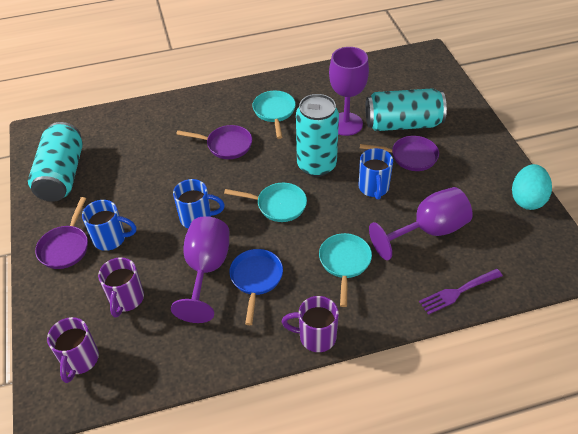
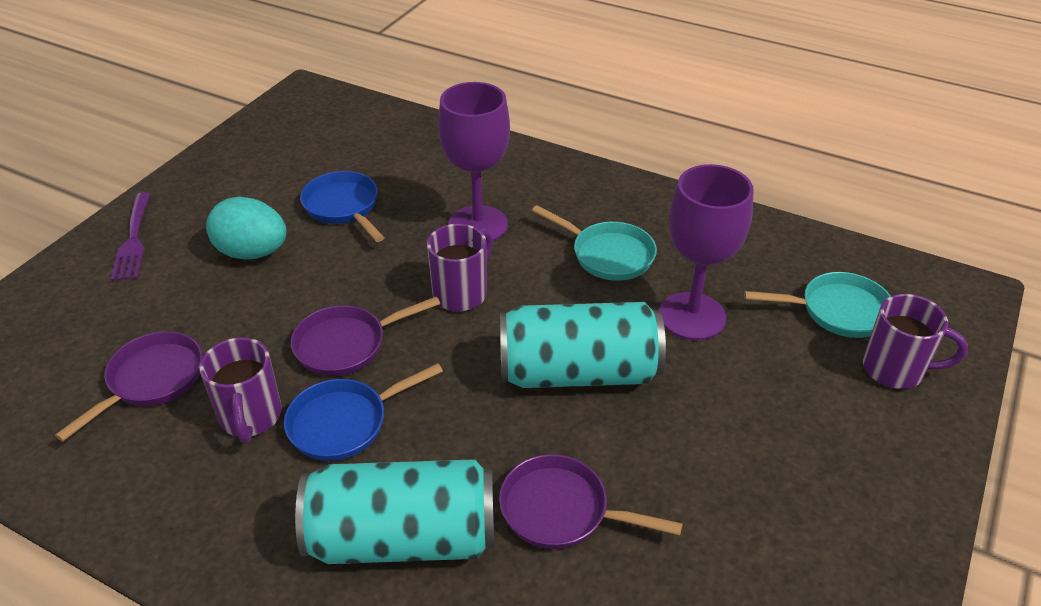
blue mug: [82,200,136,251] [173,179,225,229] [359,148,393,200] = 3 -> none = 0
blue pan: [229,249,283,325] = 1 -> [284,363,443,461] [300,171,385,242] = 2
purple goblet: [171,216,229,323] [329,47,369,136] [369,187,473,260] = 3 -> [438,82,510,241] [659,164,754,340] = 2
turquoise can: [28,122,83,202] [296,94,339,177] [366,88,447,131] = 3 -> [295,459,494,564] [500,302,666,388] = 2
turquoise pan: [224,183,307,222] [253,91,296,139] [319,233,372,307] = 3 -> [532,205,657,281] [744,272,891,338] = 2

